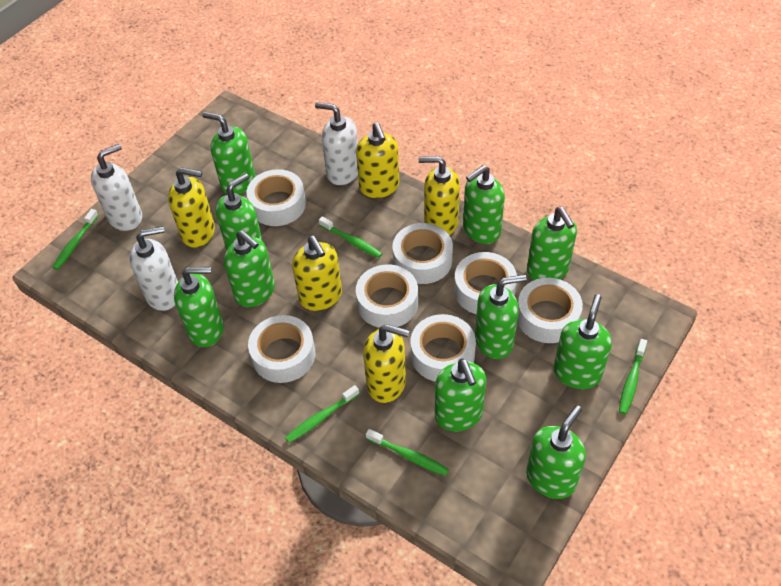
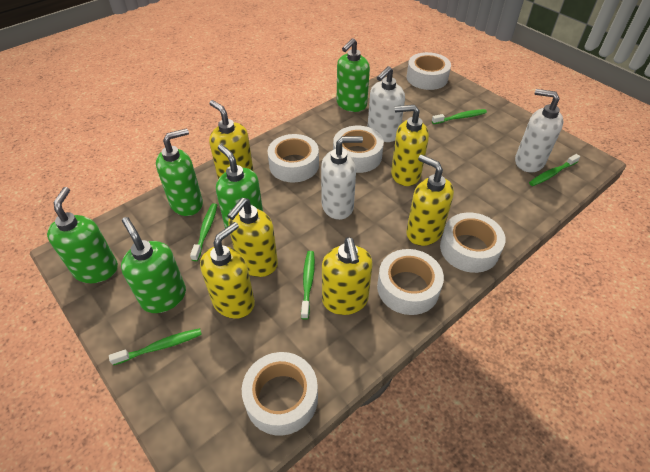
green soap dispenser: [174,267,224,347] [202,112,255,194] [215,173,263,250] [224,230,275,307] [435,358,486,431] [463,165,505,244] [475,274,527,359] [526,405,586,499] [527,207,577,280] [554,294,612,389] = 10 -> [47,187,118,283] [121,217,186,313] [156,128,203,216] [216,144,263,228] [337,38,370,112] = 5
white tape: [247,169,306,226] [248,315,315,383] [356,265,418,328] [393,223,453,284] [411,314,476,382] [454,252,517,314] [517,278,583,343] = 7 -> [242,352,318,436] [268,134,319,183] [333,126,384,173] [377,249,444,315] [407,52,451,90] [440,212,506,273] = 6
yellow soap dispenser: [168,167,215,248] [292,236,342,311] [356,122,399,198] [363,324,410,403] [418,156,460,235] = 5 -> [200,222,255,319] [209,100,253,179] [227,198,278,277] [322,237,373,315] [391,105,429,186] [406,154,454,246] = 6

